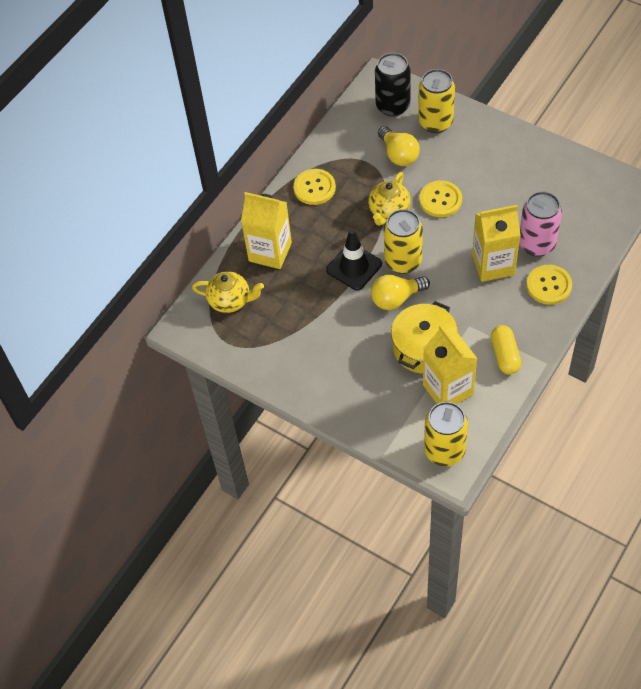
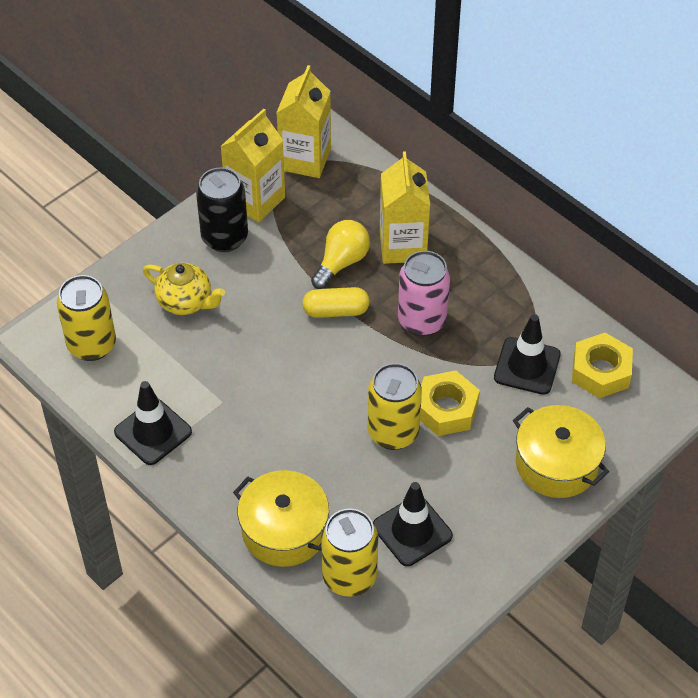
black traffic cone: [326,229,382,291] = 1 -> [114,381,192,465] [373,482,453,566] [494,314,561,395] = 3
yellow button: [293,169,336,205] [419,181,462,217] [526,265,572,305] = 3 -> none = 0
yellow light bulb: [371,275,430,310] [378,126,420,166] = 2 -> [311,220,370,289] = 1
yellow nut: none = 0 -> [420,370,480,436] [572,333,633,398] = 2
yellow pot: [391,301,458,374] = 1 -> [233,470,329,567] [513,405,609,498] = 2
yellow teapot: [192,271,264,313] [368,172,411,226] = 2 -> [143,263,225,315] = 1

